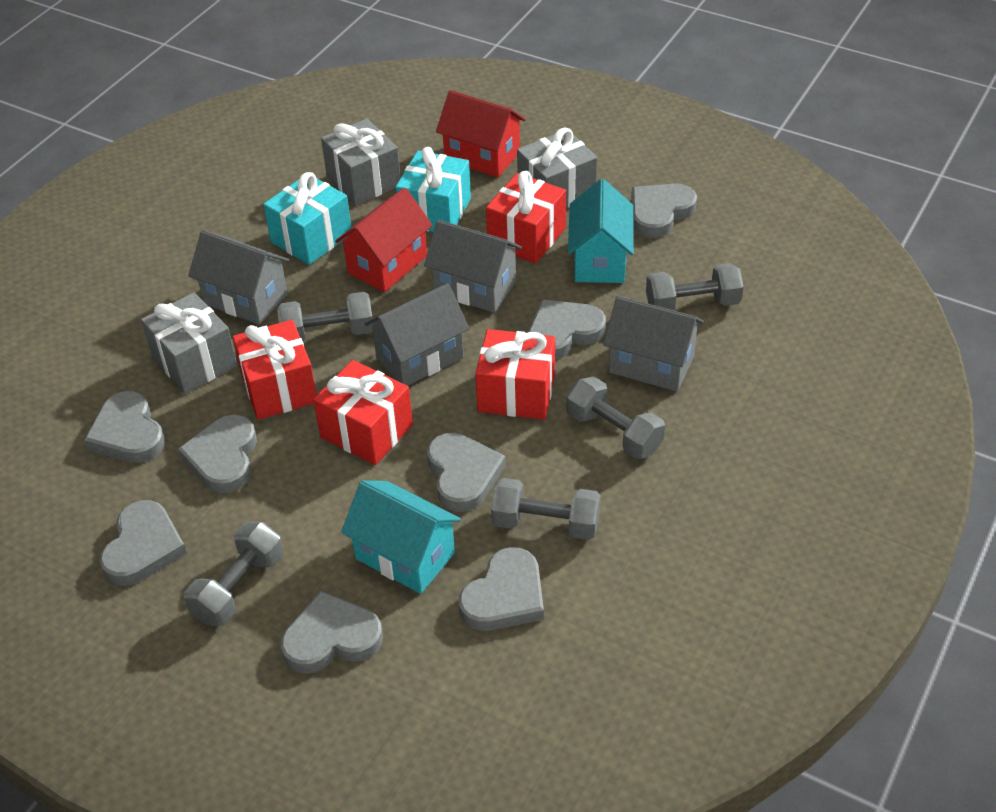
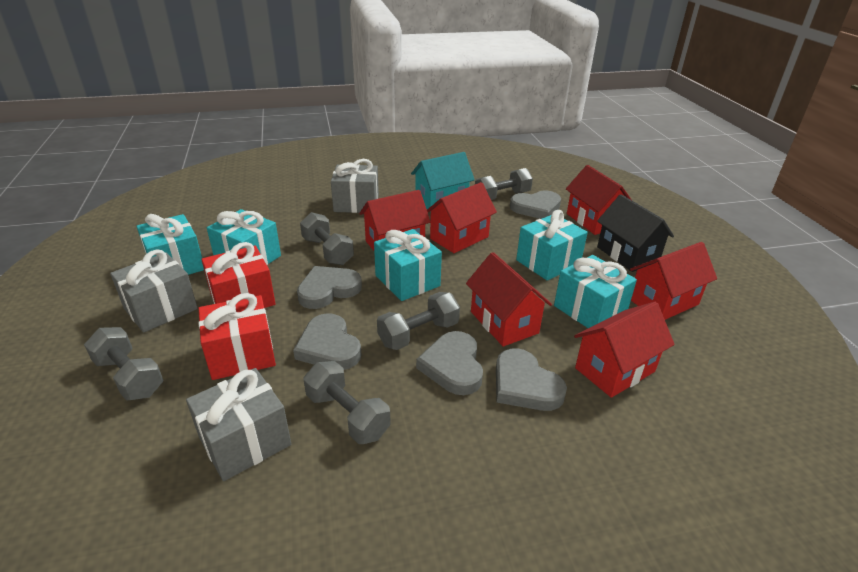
black house: none = 0 -> [597,194,674,272] = 1
grey heart: [84,391,165,463] [100,500,187,586] [178,415,257,493] [281,591,383,674] [427,433,506,512] [459,547,544,631] [528,300,606,360] [631,183,697,238] = 8 -> [293,313,362,370] [297,266,362,309] [416,331,483,395] [496,348,567,411] [510,191,561,219] = 5
grey house: [188,230,289,325] [365,283,469,386] [424,220,522,313] [603,296,704,392] = 4 -> none = 0
red gift: [233,320,317,420] [313,360,413,465] [475,329,555,420] [486,171,566,264] = 4 -> [198,293,276,380] [201,242,276,308] = 2
red house: [335,188,433,292] [436,90,526,178] = 2 -> [360,190,430,251] [427,182,497,253] [466,252,552,347] [566,165,632,235] [574,302,675,398] [630,242,717,320] = 6
turquoise gift: [263,172,351,265] [396,147,471,232] = 2 -> [136,214,204,275] [207,209,281,265] [374,229,442,301] [516,210,588,281] [554,255,637,328] = 5
turquoise house: [341,480,461,594] [568,179,634,283] = 2 -> [411,152,475,209] = 1

